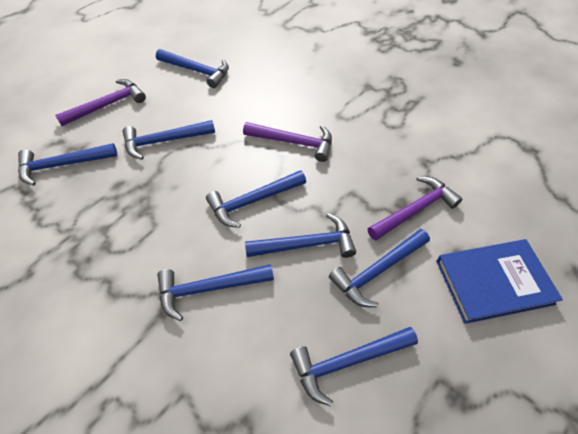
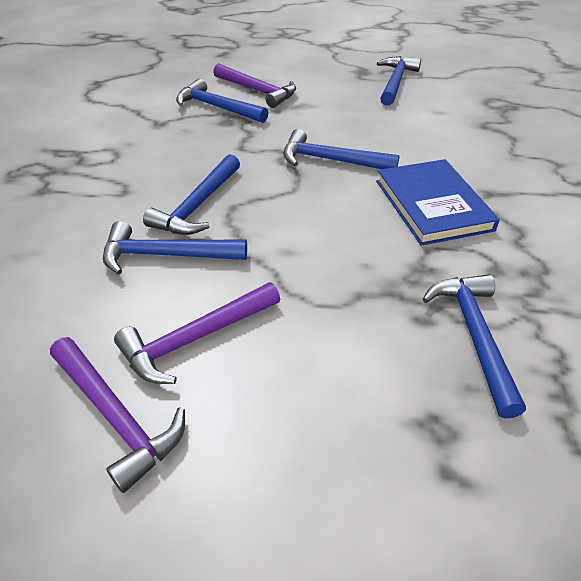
blue hammer: [18,143,117,186] [123,120,215,160] [156,49,229,88] [157,264,274,321] [206,170,306,228] [245,213,356,258] [290,327,418,406] [329,229,430,307] = 8 -> [103,221,247,274] [143,154,240,235] [176,78,268,123] [283,129,400,169] [377,56,421,106] [423,275,526,418] = 6

